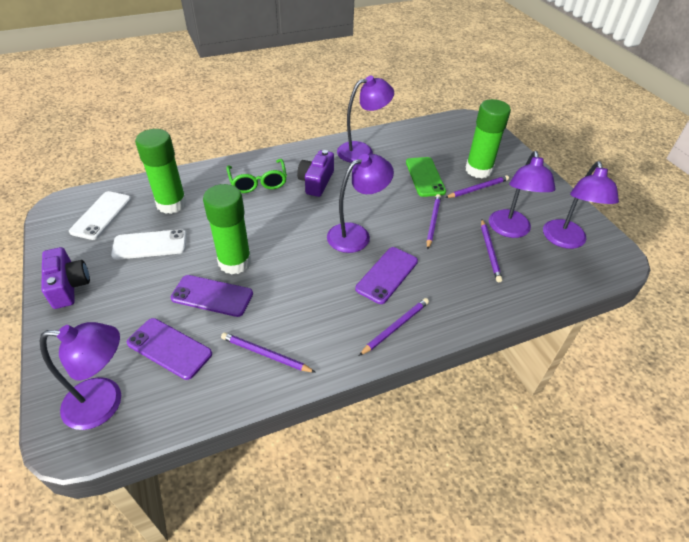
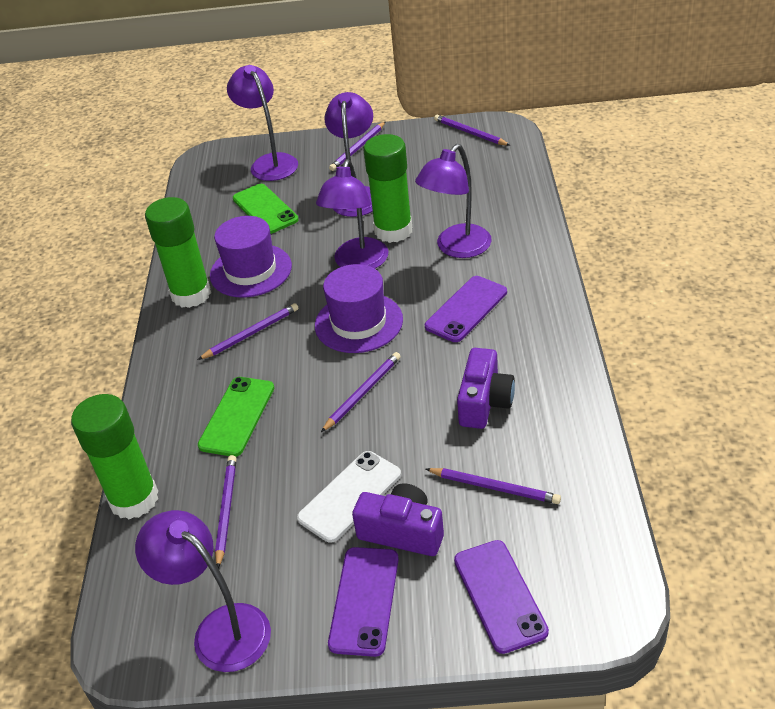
green glasses: [227,159,287,193] = 1 -> none = 0
green phone: [406,157,446,197] = 1 -> [198,377,274,457] [233,184,299,234] = 2
purple hat: none = 0 -> [210,216,292,298] [315,264,403,353] = 2
purple pencil: [221,332,316,373] [359,298,429,356] [426,194,441,249] [445,175,509,198] [481,220,502,282] = 5 -> [198,303,299,360] [215,455,237,568] [321,352,401,432] [329,122,385,171] [426,468,561,504] [434,115,510,146] = 6
white phone: [69,191,131,240] [111,229,187,260] = 2 -> [297,451,401,543] = 1

